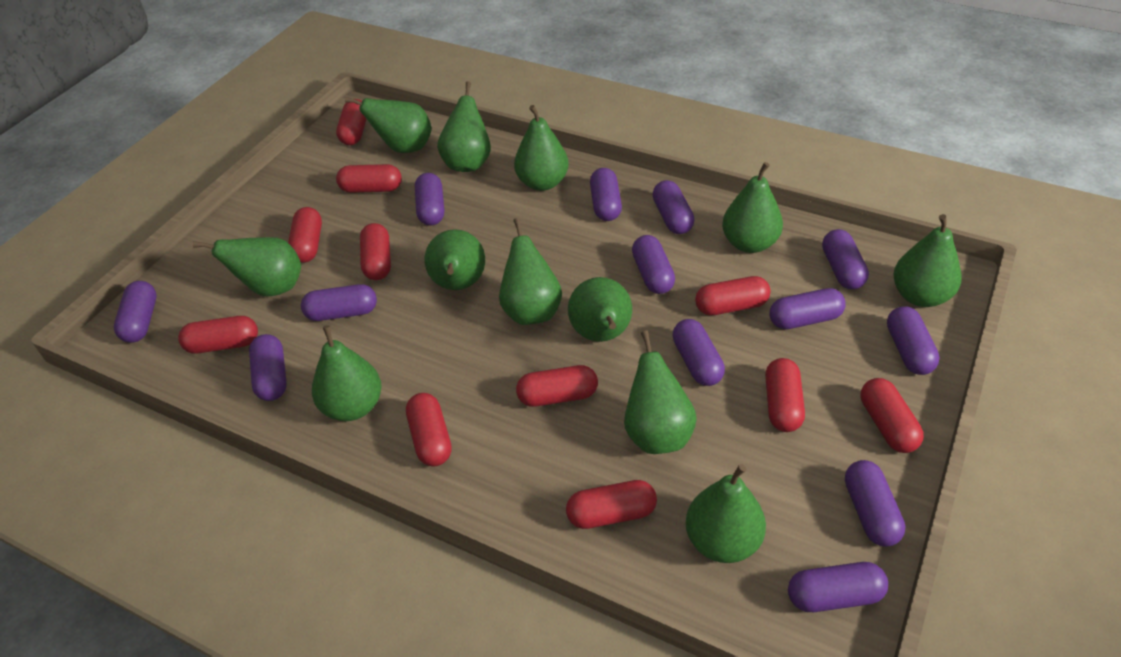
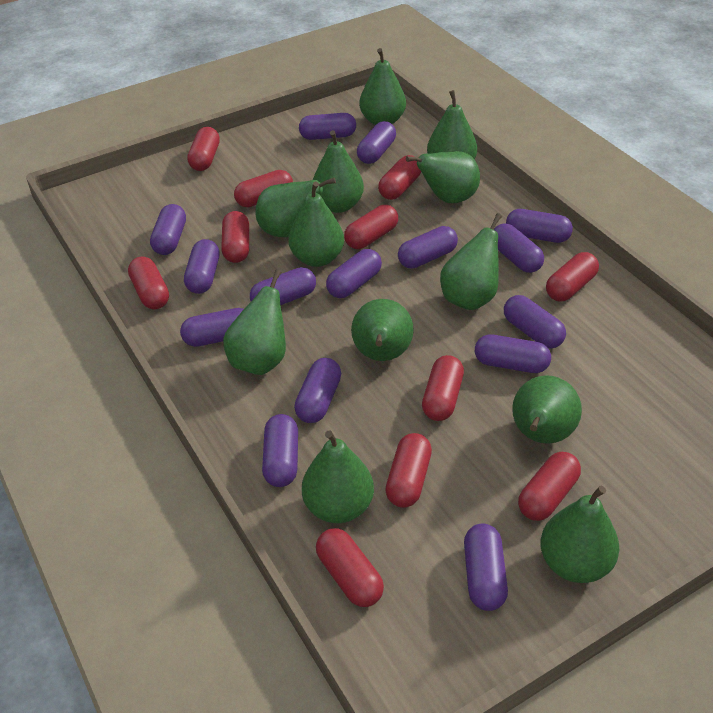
purple capsule: [114,281,156,343] [249,334,287,401] [301,284,377,321] [415,173,444,225] [590,168,622,221] [632,235,675,294] [652,180,695,234] [672,319,725,386] [769,288,846,329] [788,562,888,612] [822,229,869,289] [845,460,906,547] [887,306,940,375] = 13 -> [150,204,186,255] [180,308,244,347] [184,239,219,294] [250,267,316,305] [262,414,298,487] [294,358,341,423] [299,113,356,140] [326,249,382,298] [357,121,396,164] [398,226,458,269] [464,523,508,611] [475,334,551,373] [494,223,544,273] [504,295,566,349] [506,209,573,243] = 15

